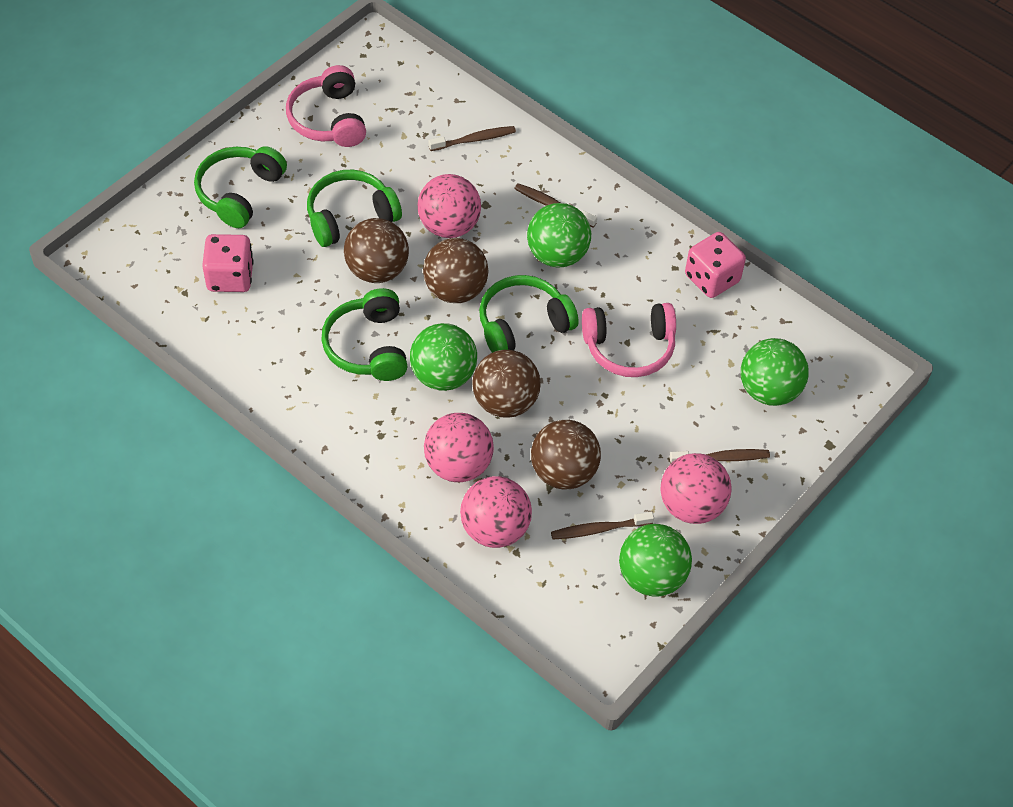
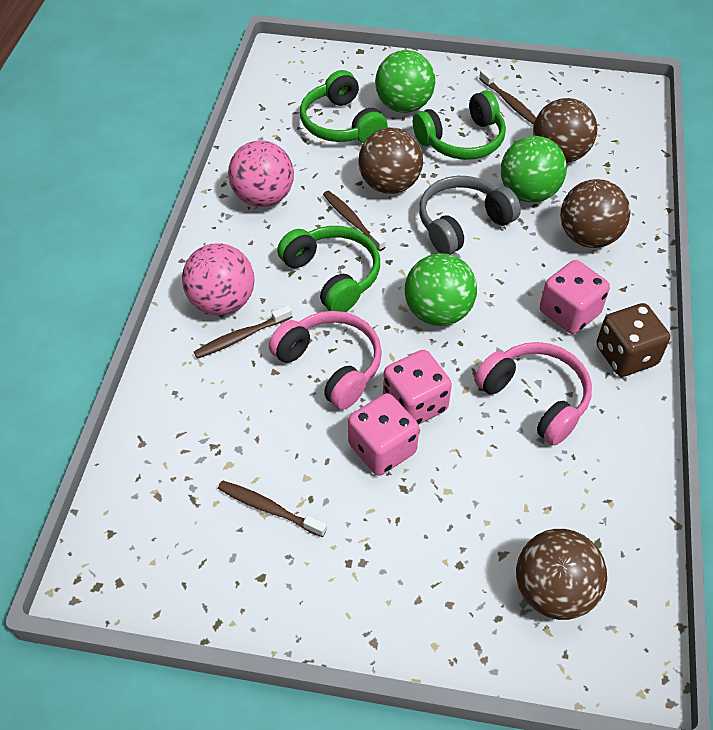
brown dice: none = 0 -> [597,303,670,377] = 1
green ball: [410,323,477,391] [527,203,591,268] [619,524,692,597] [741,338,809,406] = 4 -> [375,50,435,113] [405,253,477,326] [501,136,567,202] = 3
green headphones: [194,146,287,228] [307,170,402,247] [321,288,407,381] [479,275,579,353] = 4 -> [277,226,380,312] [300,70,388,143] [413,90,506,160] = 3
grey headphones: none = 0 -> [419,176,521,255] = 1
pink ball: [418,174,481,238] [424,413,494,482] [460,476,532,548] [660,453,731,524] = 4 -> [182,243,254,315] [228,140,294,207] = 2
pink dice: [202,234,254,292] [685,232,746,298] = 2 -> [348,393,419,476] [383,350,452,425] [540,260,610,334] = 3

